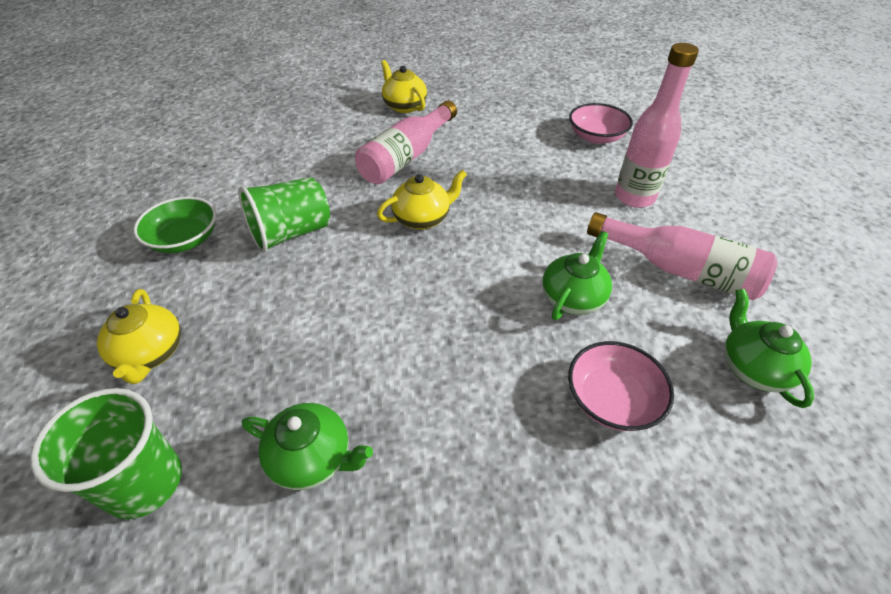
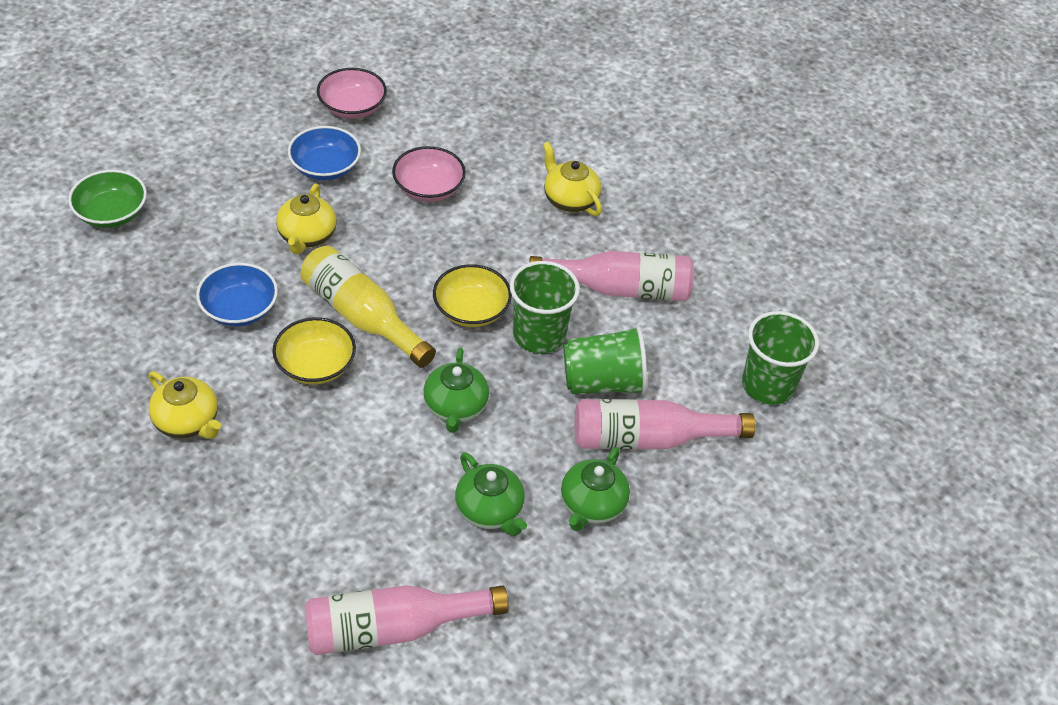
blue bowl: none = 0 -> [196,263,278,326] [288,126,361,181] = 2
green cup: [30,388,182,519] [238,177,330,253] = 2 -> [510,261,580,354] [564,326,647,395] [742,311,819,405] = 3
yellow bottle: none = 0 -> [300,246,436,368] = 1
yellow bowl: none = 0 -> [272,317,356,384] [433,264,512,327] = 2

